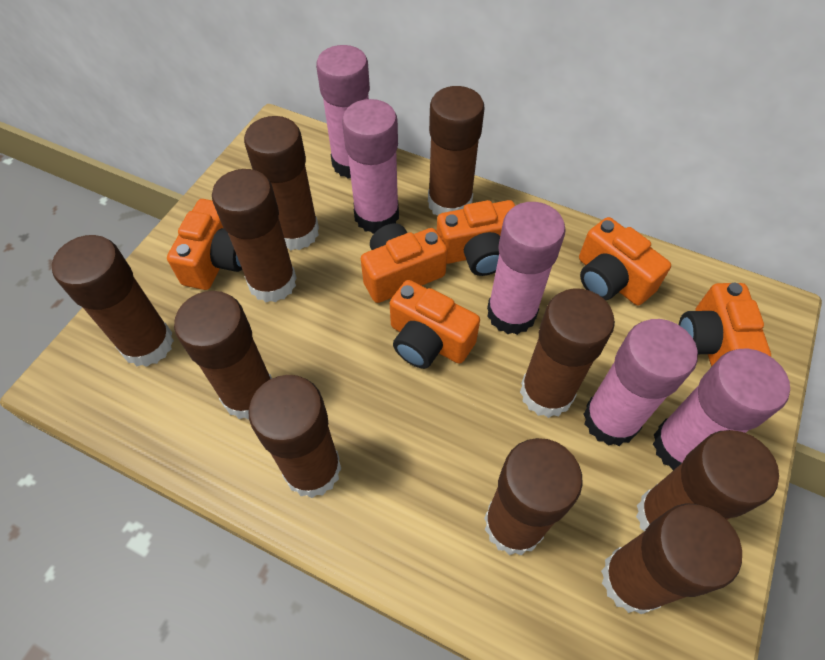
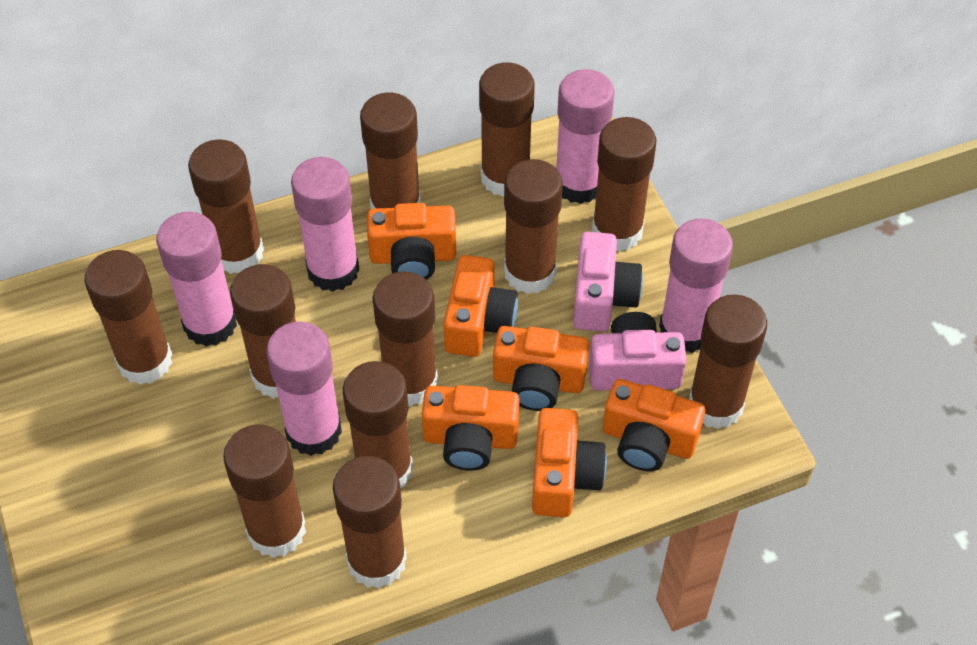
brown glue stick: [52,235,174,367] [174,291,272,420] [212,169,297,302] [244,116,319,250] [248,375,341,498] [428,86,485,216] [484,438,583,556] [520,288,615,418] [601,503,742,614] [636,430,779,531] = 10 -> [84,250,172,385] [188,139,264,274] [223,425,306,558] [230,264,296,399] [333,456,407,589] [343,361,413,488] [360,92,421,209] [373,271,438,406] [479,63,535,197] [504,159,563,294] [592,117,656,252] [689,294,767,429] = 12
pink camera: none = 0 -> [573,232,643,331] [589,312,687,390] = 2

